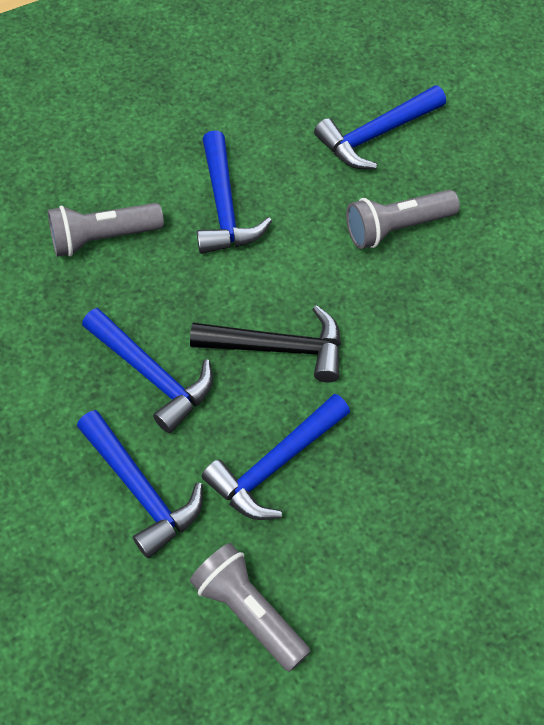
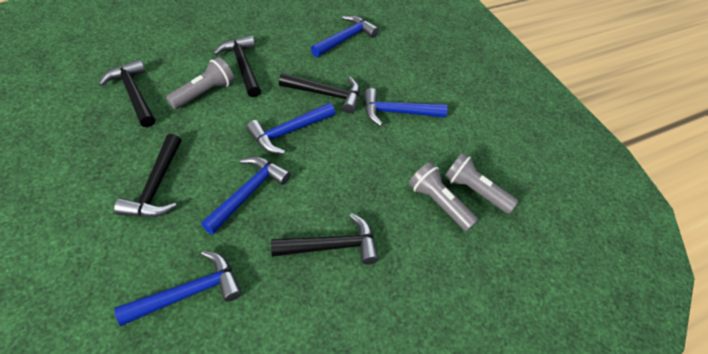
black hammer: [190,305,341,382] = 1 -> [99,59,156,127] [114,134,181,217] [213,35,261,97] [271,213,379,265] [279,73,360,114] = 5

